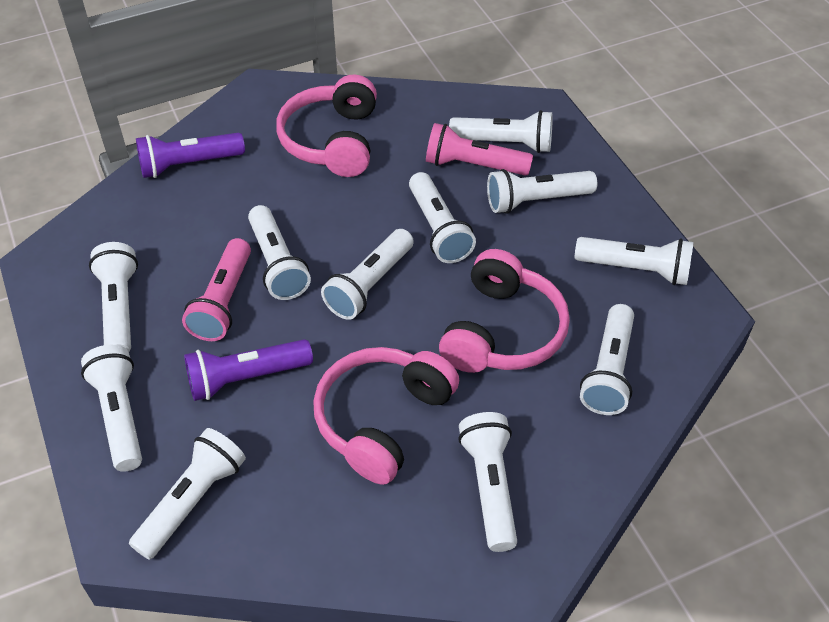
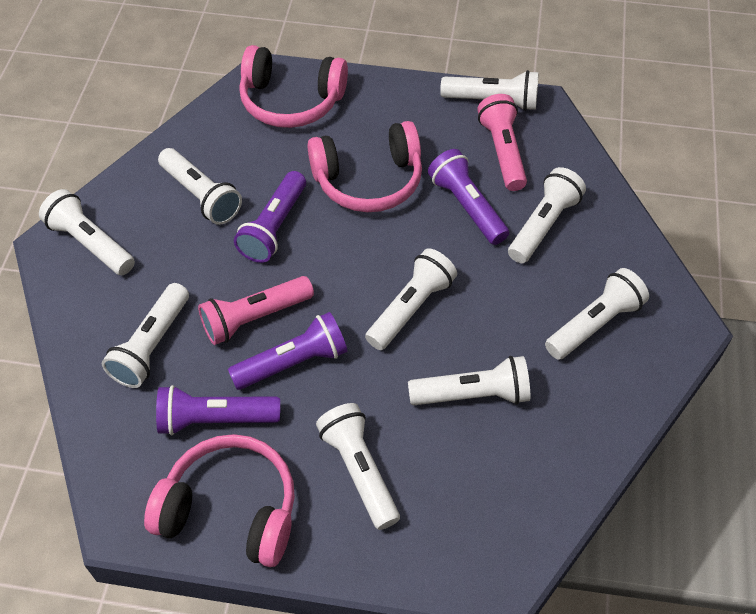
purple flashlight: [136,133,245,178] [184,339,313,401] = 2 -> [156,385,280,435] [228,312,347,390] [234,171,306,263] [428,149,509,245] = 4
white flashlight: [81,345,142,472] [89,242,138,352] [129,428,246,560] [248,205,311,300] [321,229,414,320] [409,172,476,263] [449,110,553,153] [458,412,517,552] [487,169,597,214] [575,237,694,285] [580,304,634,415] = 11 -> [39,189,135,275] [102,283,189,388] [158,148,242,225] [316,403,400,530] [365,248,457,350] [408,356,530,405] [440,70,539,111] [508,167,586,263] [545,268,649,360] = 9

